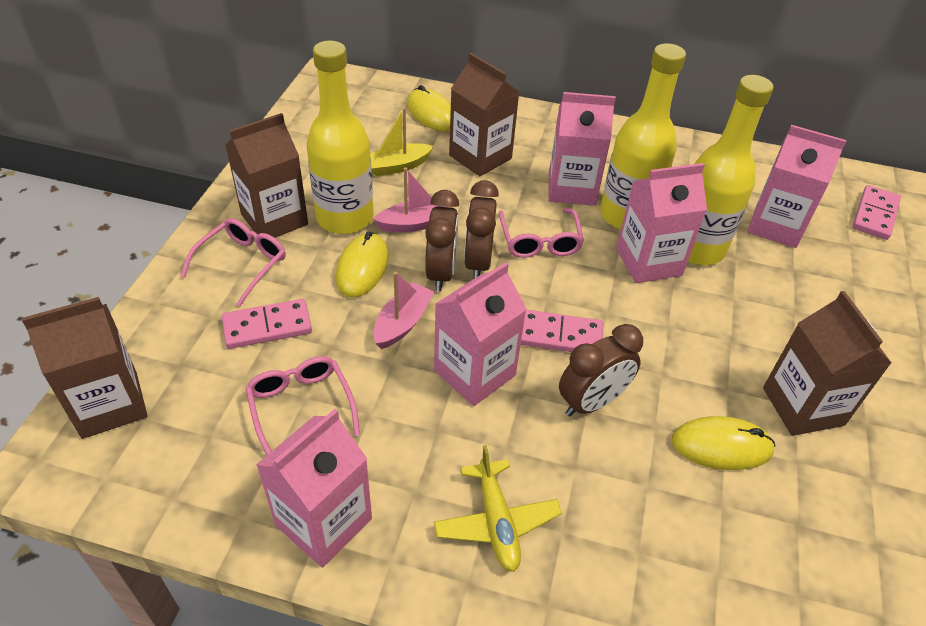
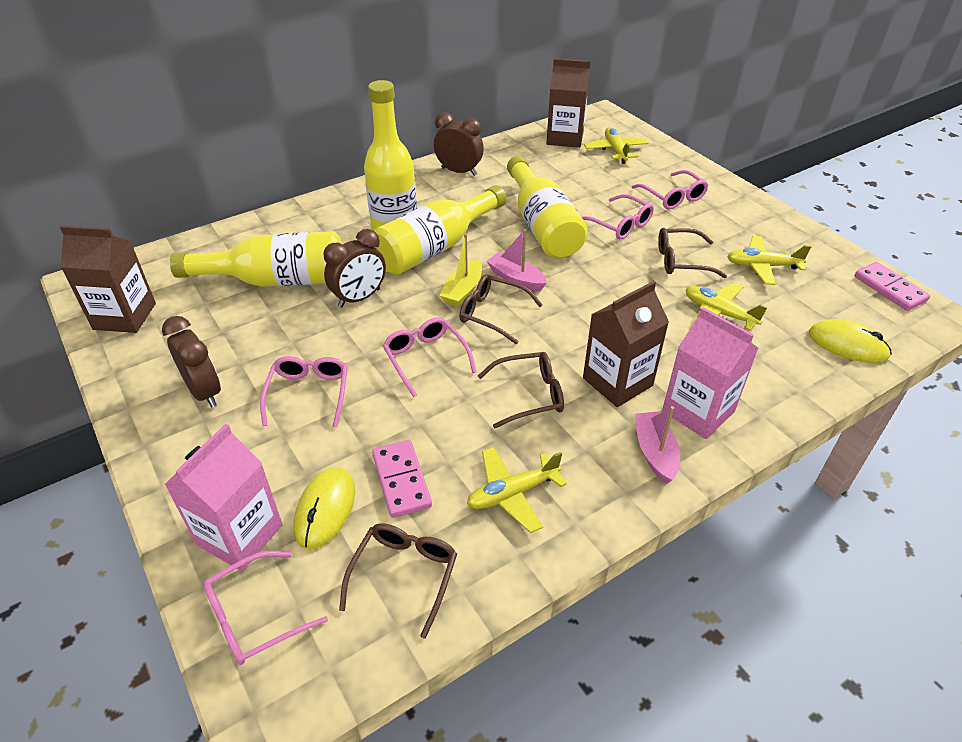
brown carton: [22,297,148,439] [225,113,308,238] [449,53,520,176] [763,291,891,436] = 4 -> [60,226,156,333] [546,59,590,148] [583,281,669,407] = 3
brown glasses: none = 0 -> [339,523,457,639] [459,274,543,344] [478,352,564,429] [658,228,727,278] = 4
pink carton: [256,409,372,568] [434,262,527,406] [548,92,616,206] [616,163,707,283] [748,125,847,248] = 5 -> [164,424,283,571] [662,307,759,439] = 2
pink domino: [222,299,312,349] [521,310,603,352] [853,185,901,240] = 3 -> [372,440,432,518] [855,262,930,311] = 2
pink glasses: [181,218,286,306] [245,356,360,455] [499,208,584,258] = 3 -> [203,551,328,665] [260,356,348,428] [383,318,477,397] [582,194,654,239] [632,170,708,210] = 5
yellow bottle: [307,41,374,234] [600,43,686,230] [688,75,774,265] = 3 -> [170,231,342,287] [364,80,417,231] [374,185,507,275] [507,156,588,258] = 4
yellow mouse: [335,232,389,297] [407,85,451,131] [671,416,775,470] = 3 -> [294,467,355,549] [809,319,892,363] = 2
yellow plane: [434,445,562,572] = 1 -> [467,447,567,533] [584,127,649,164] [686,283,767,330] [727,236,811,285] = 4

